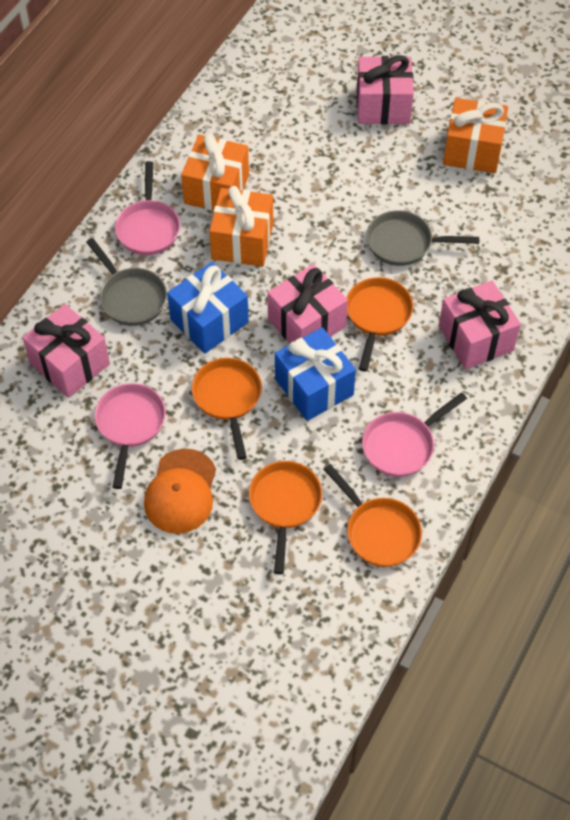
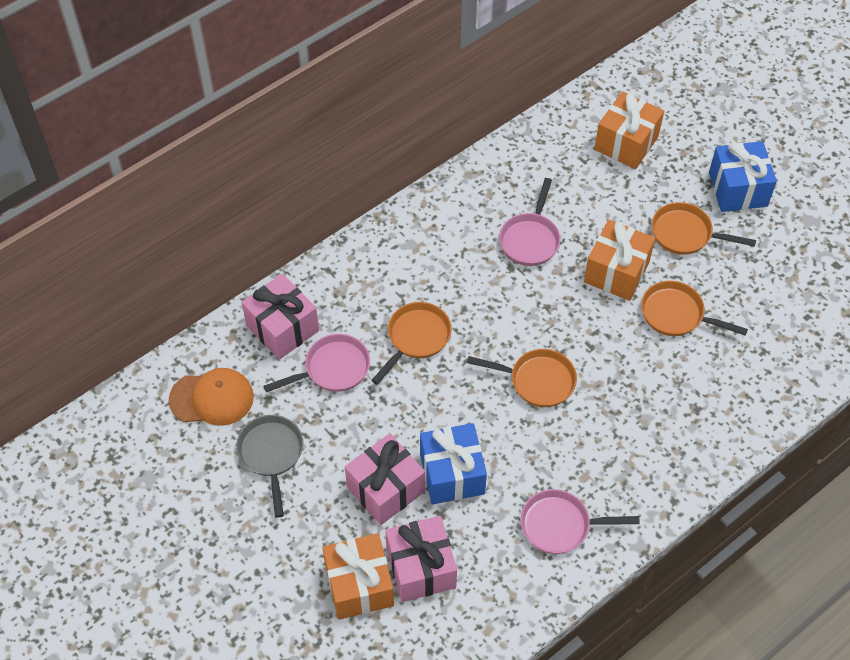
grey pan: [86,238,167,326] [366,210,479,266] = 2 -> [236,415,303,518] = 1
pink gift: [22,304,110,398] [267,264,348,343] [357,55,414,124] [439,280,521,370] = 4 -> [242,274,319,360] [345,433,425,525] [385,516,457,602] = 3

